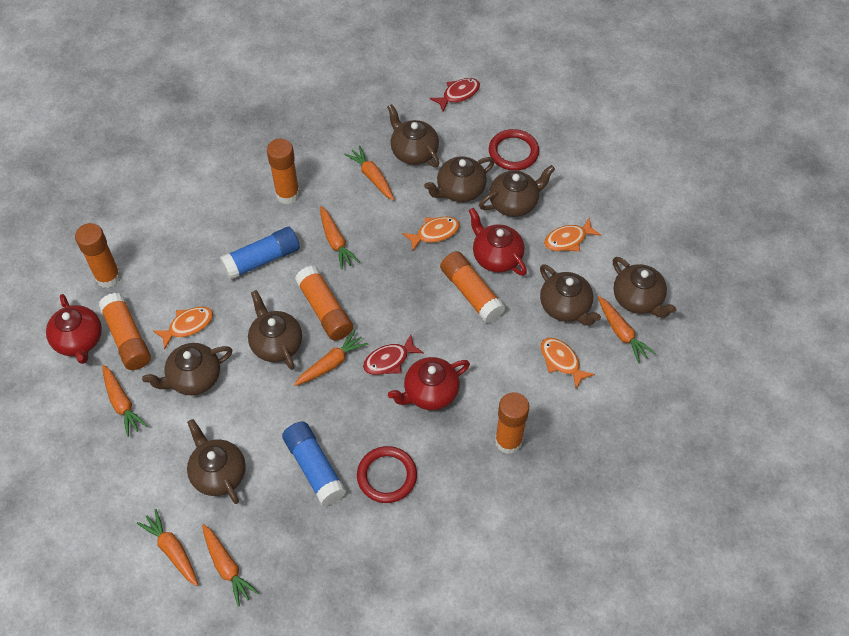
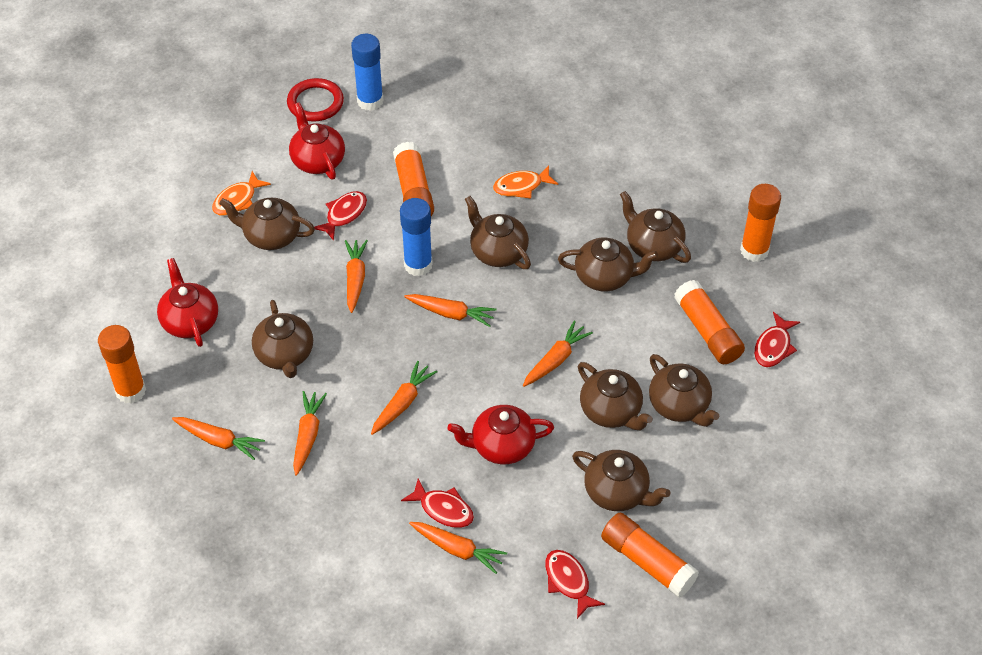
orange fish: [153,307,213,350] [402,216,460,252] [540,338,595,389] [544,218,601,251] = 4 -> [212,171,271,215] [493,165,558,199] = 2
orange glue stick: [75,223,121,288] [98,293,151,370] [267,139,300,204] [295,266,353,341] [440,251,506,323] [495,392,529,454] = 6 -> [98,325,146,404] [393,142,434,216] [601,513,699,598] [674,280,745,364] [740,184,781,262] = 5
red fish: [363,335,424,375] [430,78,480,112] = 2 -> [314,191,367,241] [401,478,474,528] [545,550,605,619] [754,312,800,367] = 4
red ring: [357,446,417,503] [489,129,539,171] = 2 -> [287,78,344,121] = 1

